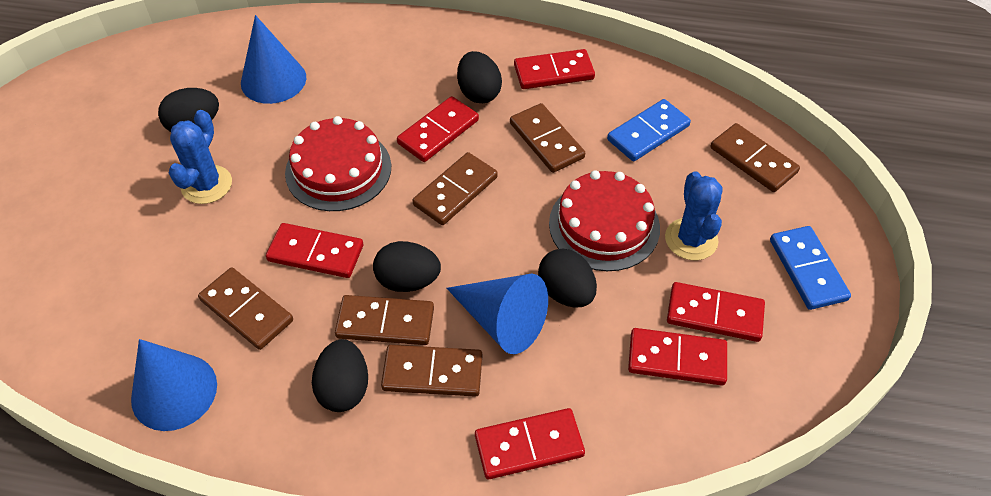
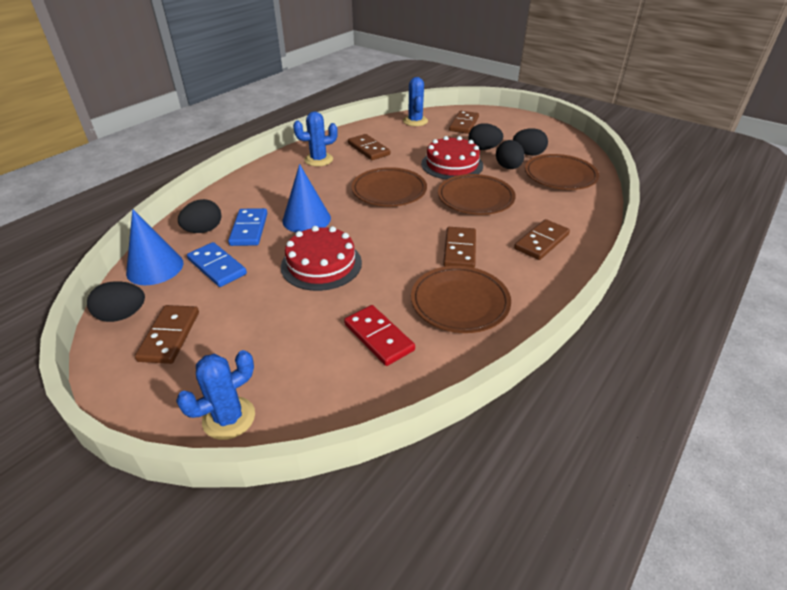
blue cactus: [169,110,232,204] [665,171,723,260] = 2 -> [176,350,255,440] [293,111,338,166] [403,77,428,126] = 3
blue cone: [131,339,217,431] [241,15,306,104] [447,273,548,354] = 3 -> [126,209,183,285] [282,164,331,232] = 2
brown domino: [198,267,293,350] [335,295,434,345] [381,345,482,397] [412,152,498,225] [510,103,585,173] [710,123,800,192] = 6 -> [135,305,199,364] [348,134,390,160] [443,227,476,268] [449,111,479,134] [514,219,570,260] = 5
brown plate: none = 0 -> [351,167,427,207] [411,266,511,333] [438,174,516,215] [525,154,599,190] = 4
red domino: [266,223,363,278] [397,96,479,162] [475,408,585,479] [514,49,595,89] [628,328,727,385] [667,282,765,342] = 6 -> [344,305,415,366] = 1

